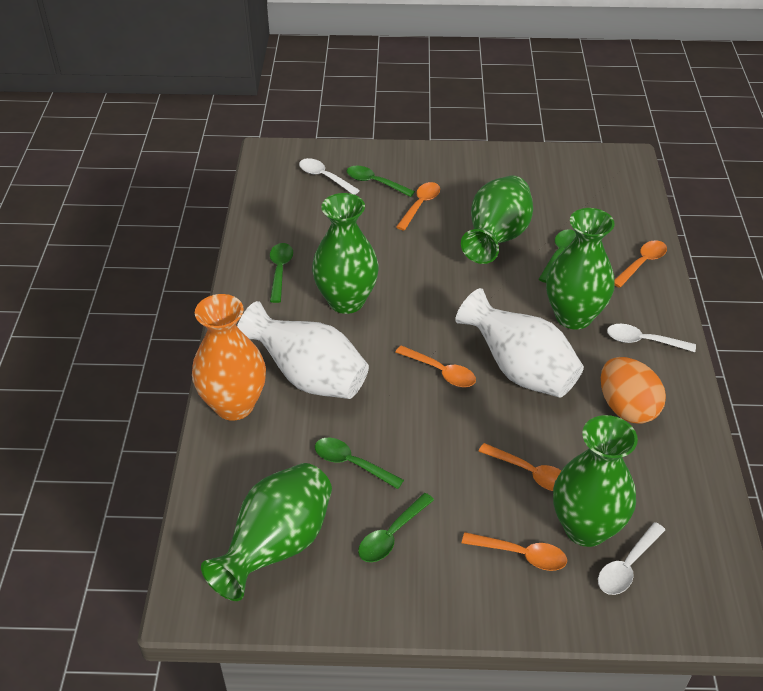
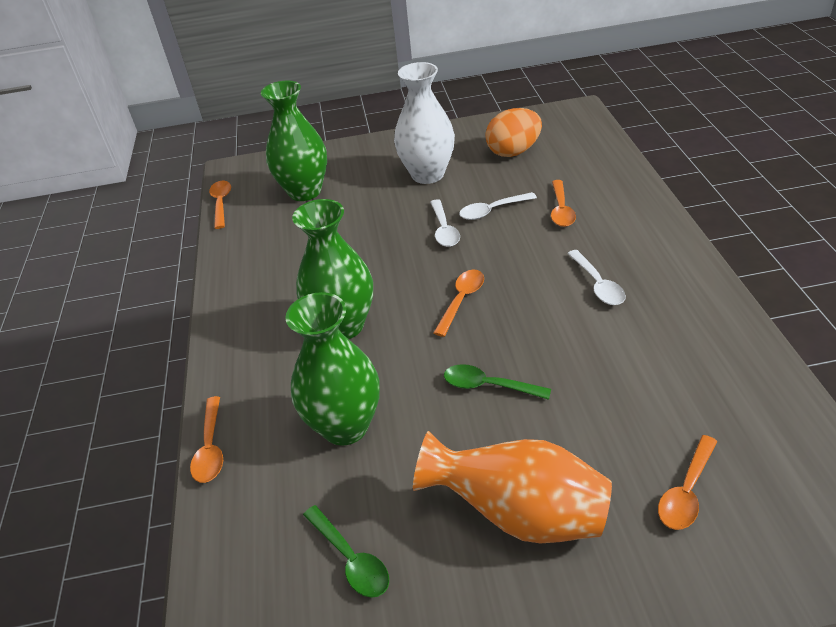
green spoon: [270,243,293,303] [315,438,404,489] [347,166,415,197] [358,493,434,562] [539,229,576,283] = 5 -> [303,505,389,598] [444,364,551,400] = 2
green vase: [201,463,332,601] [312,193,379,314] [461,175,533,264] [546,208,615,329] [553,415,638,547] = 5 -> [261,81,327,201] [285,292,380,446] [292,199,373,339] = 3
white vase: [237,301,369,399] [455,288,584,398] = 2 -> [394,62,455,184] = 1

